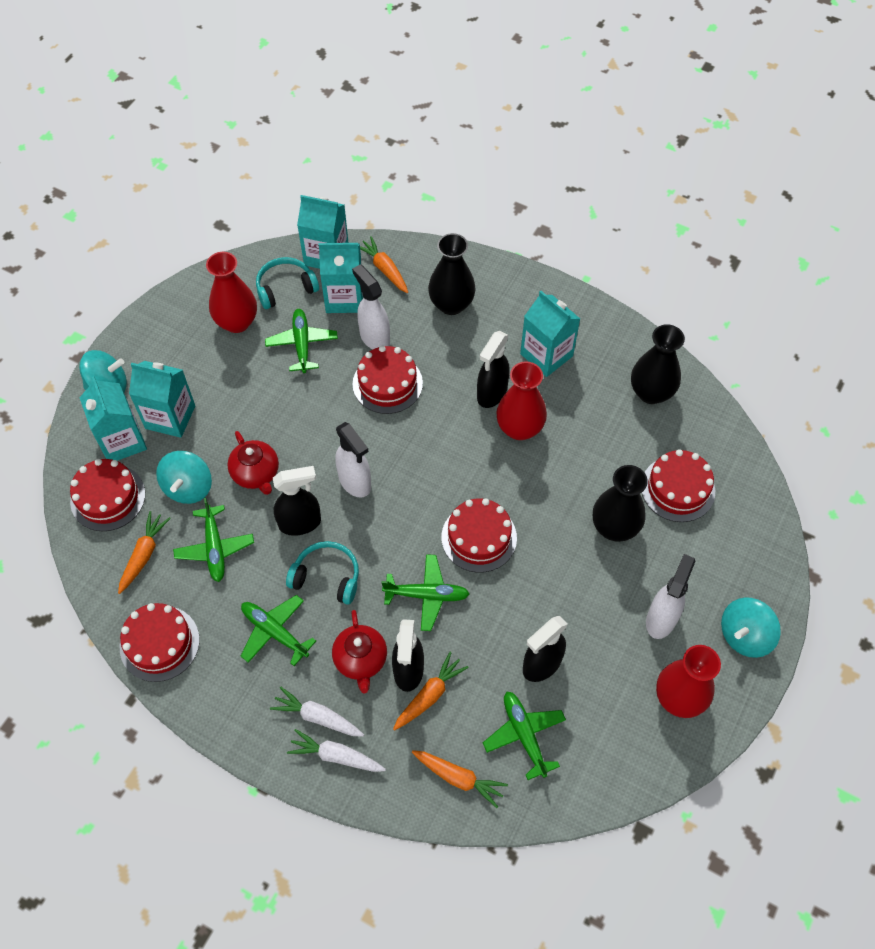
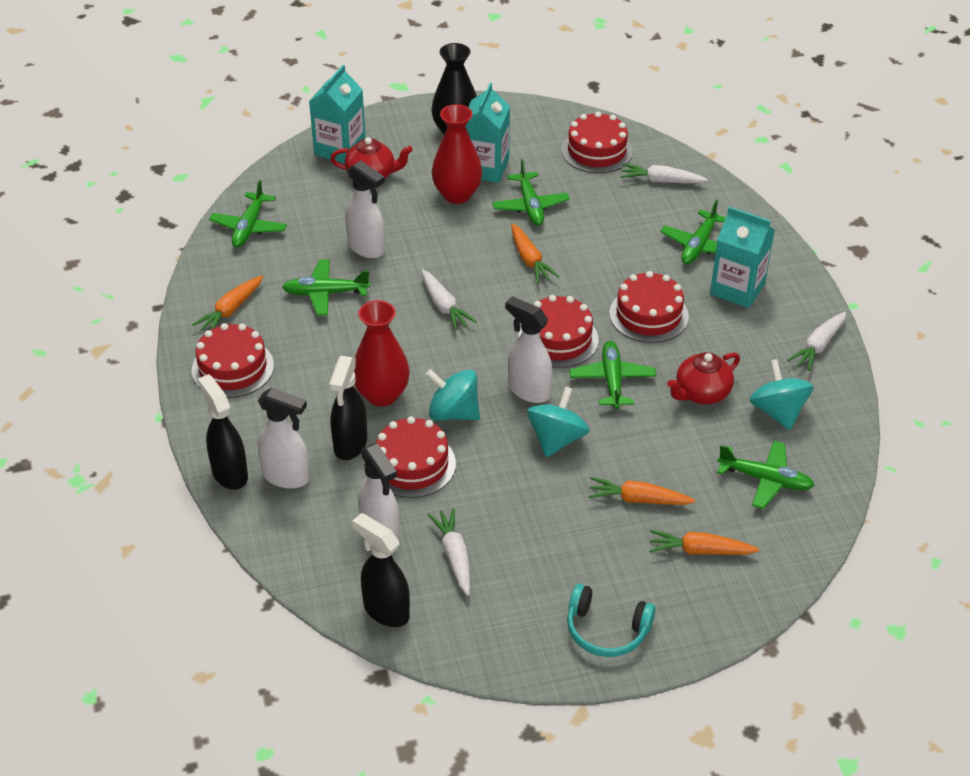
black spray bottle: [273,466,321,536] [392,619,424,692] [477,331,510,408] [523,616,568,682] = 4 -> [198,374,248,490] [329,356,367,460] [352,513,410,627] = 3
black vase: [428,233,476,315] [593,465,648,542] [631,324,685,404] = 3 -> [431,43,477,135] = 1
green plane: [173,498,254,582] [241,595,316,666] [265,309,338,373] [381,554,469,631] [483,692,566,780] = 5 -> [209,180,287,247] [282,259,370,316] [492,159,570,226] [569,341,656,409] [661,199,726,264] [717,441,815,509] = 6
red vase: [206,252,257,333] [496,361,547,440] [656,645,721,718] = 3 -> [354,300,410,407] [432,104,482,204] = 2
turquoise carton: [79,377,147,461] [129,361,195,438] [297,195,348,269] [319,243,363,313] [520,291,580,377] = 5 -> [309,65,365,164] [466,83,510,183] [710,207,775,308] = 3
turquoise headphones: [256,257,319,309] [286,541,359,605] = 2 -> [567,584,656,657] = 1
white carrot: [270,687,364,737] [287,729,386,772] = 2 -> [421,269,477,331] [428,508,470,596] [620,164,708,183] [787,312,846,371] = 4
white spray bottle: [335,422,371,498] [352,264,390,349] [646,554,695,639] = 3 -> [258,388,310,489] [345,161,385,258] [358,443,400,541] [505,296,553,403] = 4

